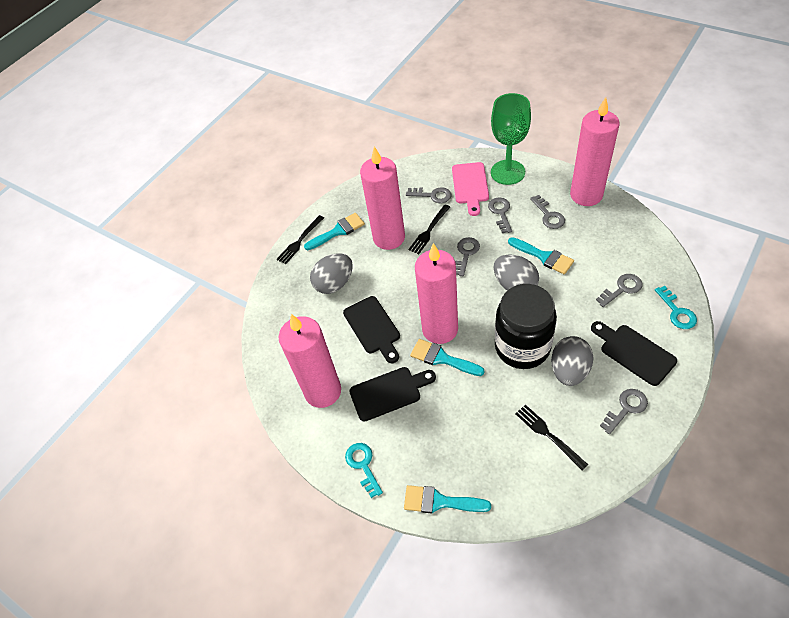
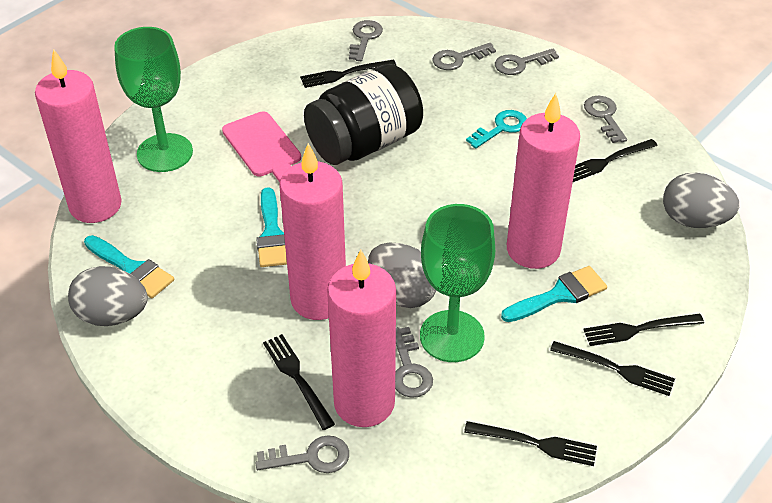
black cutting board: [343,296,400,363] [349,367,436,422] [591,321,677,386] = 3 -> none = 0
black fork: [277,215,324,264] [408,205,450,254] [515,405,588,470] = 3 -> [263,334,335,430] [300,60,396,88] [464,421,597,466] [550,341,675,396] [573,139,658,182] [583,314,704,346] = 6
green goblet: [491,93,531,185] = 1 -> [114,27,193,172] [420,204,495,362] = 2
turquoise brush: [304,213,365,250] [404,485,491,514] [410,339,485,376] [508,237,574,274] = 4 -> [84,235,174,298] [256,187,287,267] [501,266,607,322] = 3
turquoise key: [345,443,383,498] [655,286,697,329] = 2 -> [466,110,527,149] = 1

